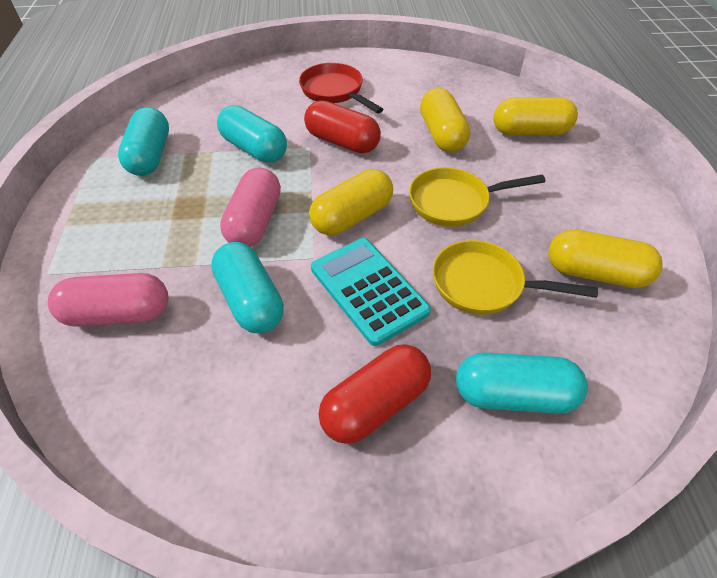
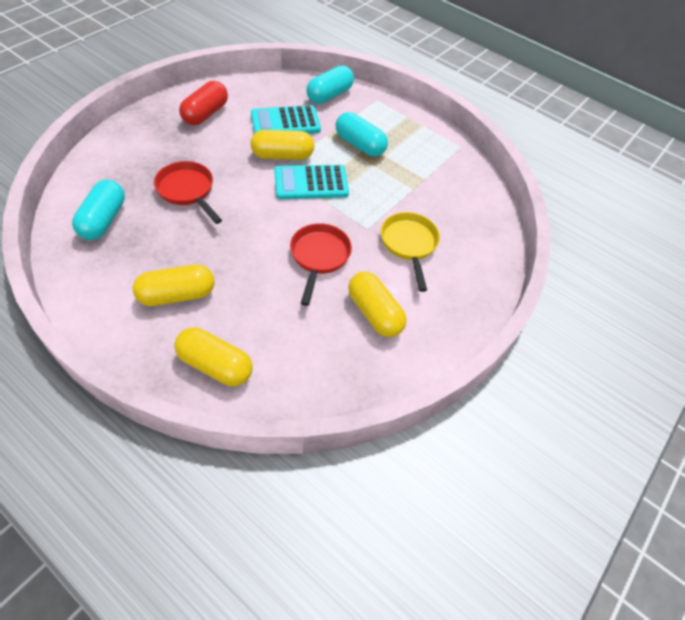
pink capsule: [48,273,168,327] [220,168,281,247] = 2 -> none = 0
red capsule: [304,100,381,153] [319,344,431,444] = 2 -> [179,81,228,125] = 1
red pan: [299,63,383,113] = 1 -> [154,161,222,224] [290,223,352,306] = 2
turquoise calculator: [311,238,431,346] = 1 -> [251,105,321,134] [274,165,349,199] = 2
turquoise capsule: [118,107,169,176] [211,242,284,333] [217,105,287,163] [456,352,588,414] = 4 -> [72,179,125,240] [306,65,354,104] [336,112,388,157] = 3
yellow pan: [409,167,546,227] [432,240,598,315] = 2 -> [381,212,440,292] = 1

